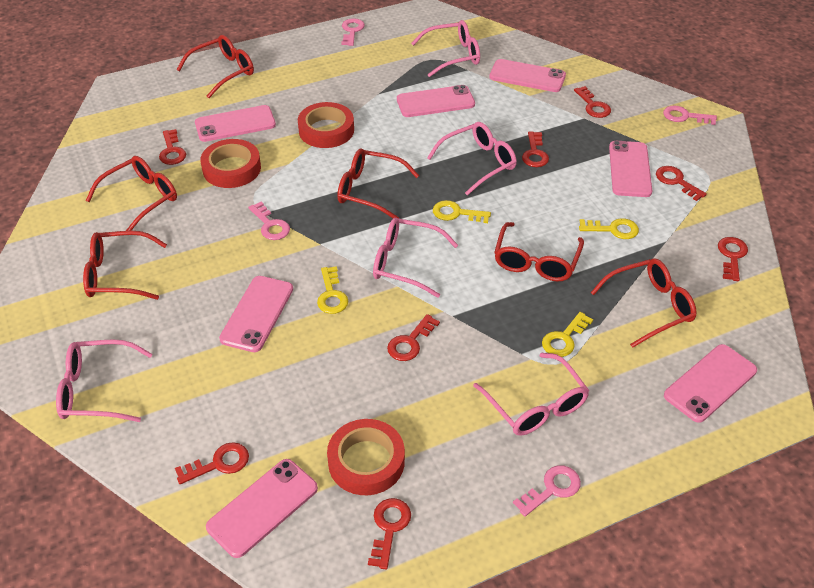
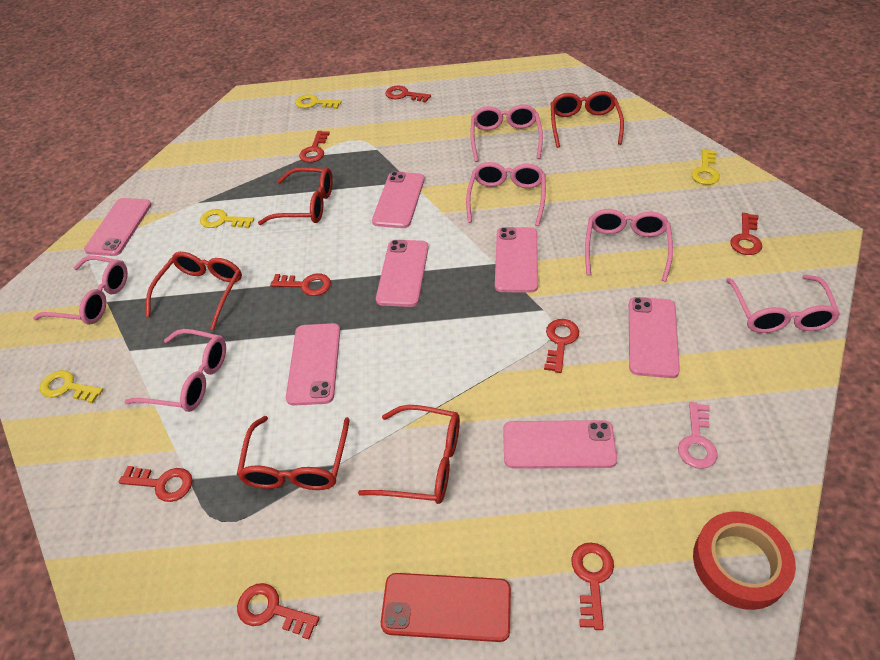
pink glasses: [56,339,152,422] [373,218,458,298] [411,20,480,77] [427,122,517,196] [473,353,590,436] = 5 -> [33,256,128,325] [124,329,226,412] [466,162,546,226] [470,104,543,162] [585,209,673,282] [726,275,841,333] = 6
pink key: [248,202,290,240] [341,18,365,46] [513,465,581,517] [663,105,717,125] = 4 -> [678,402,718,469] = 1
red glasses: [83,231,167,300] [86,156,177,231] [177,35,254,98] [337,149,419,218] [494,222,584,281] [591,259,697,348] = 6 -> [146,252,242,330] [237,416,350,490] [258,167,333,225] [358,405,460,504] [551,91,624,148] = 5
red phone: none = 0 -> [381,573,511,642] = 1
red tape: [200,139,261,188] [298,102,354,148] [327,419,405,495] = 3 -> [693,511,796,610] = 1

